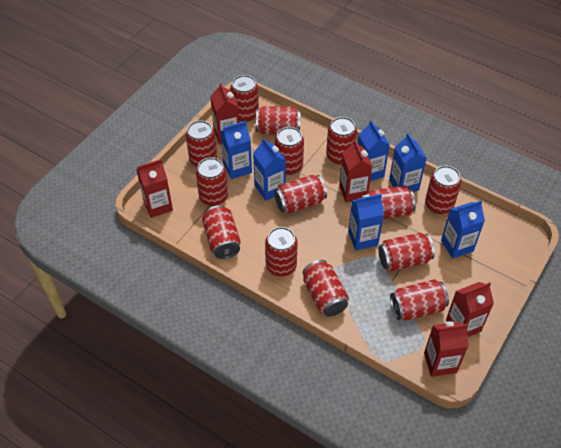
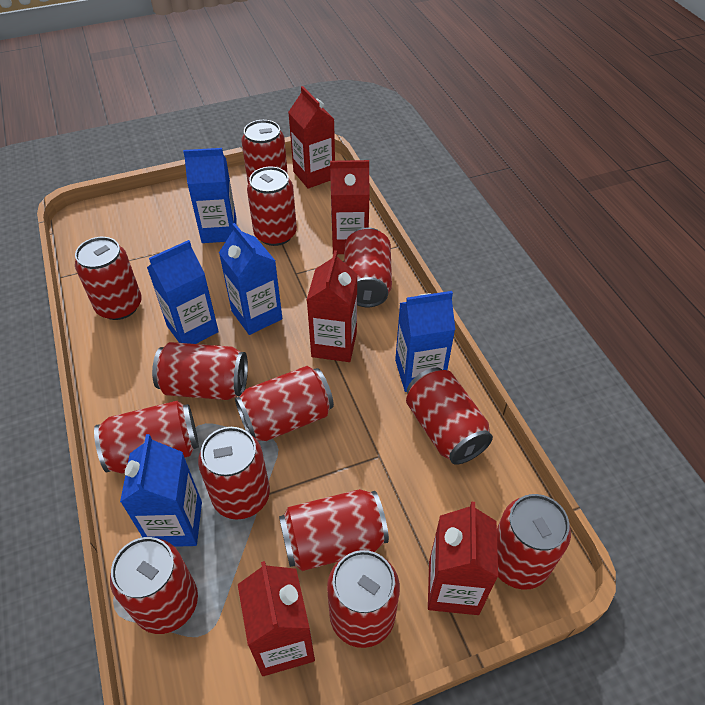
blue carton: [220,121,252,179] [253,138,286,201] [348,194,384,250] [358,120,390,181] [389,133,427,192] [441,200,485,259] = 6 -> [120,434,202,547] [147,240,219,344] [183,148,237,243] [219,223,282,335] [395,291,455,392] = 5
red can: [186,120,217,167] [196,157,228,206] [202,205,241,259] [230,75,259,122] [256,106,300,135] [265,227,298,277] [274,175,327,214] [275,127,304,175] [303,260,349,317] [326,117,357,165] [364,186,416,219] [378,233,435,271] [390,279,449,321] [425,166,461,214] = 14 -> [75,237,142,320] [94,401,199,473] [110,537,198,634] [152,342,248,400] [198,427,270,520] [235,366,334,441] [242,120,288,184] [247,167,297,246] [279,489,389,571] [327,550,400,648] [344,228,392,307] [406,368,493,465] [497,494,571,590] = 13

